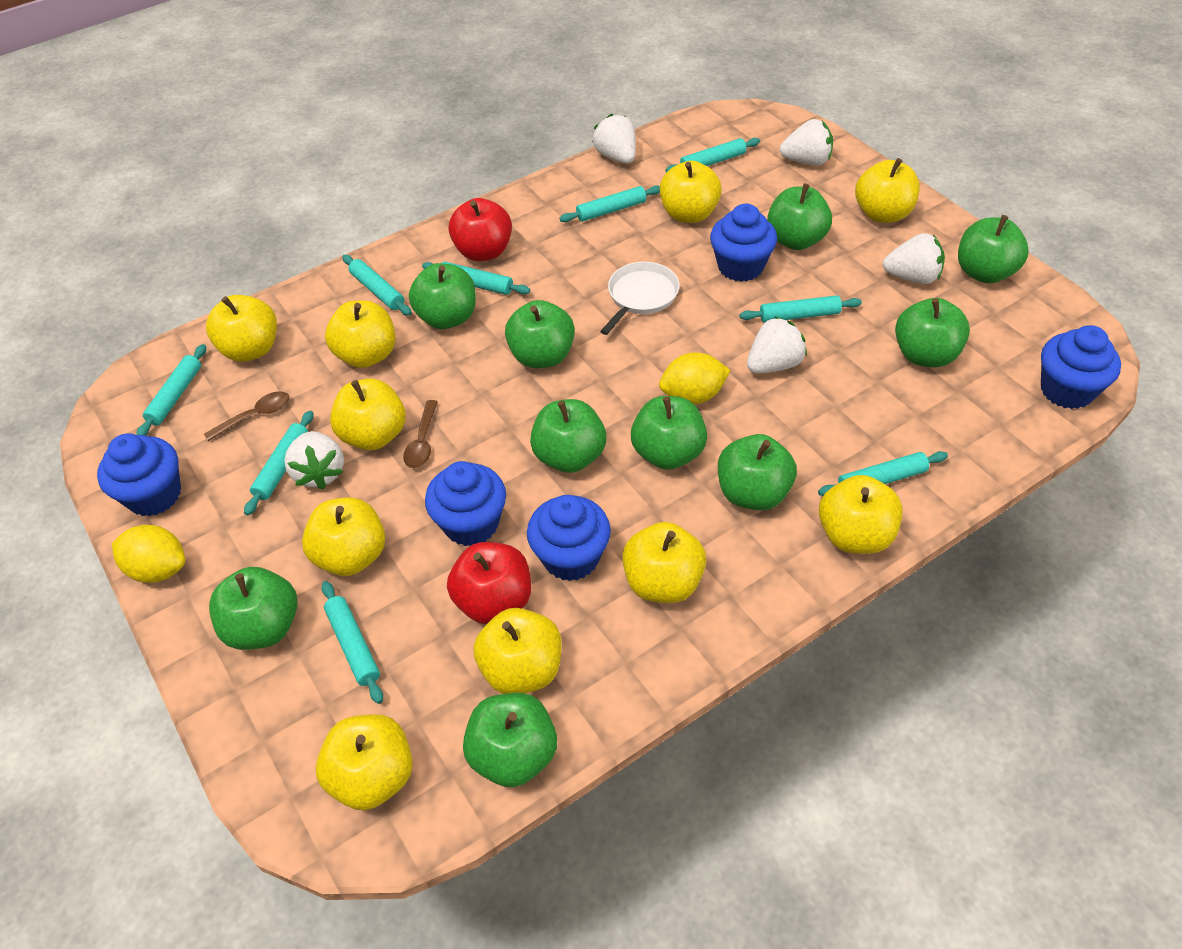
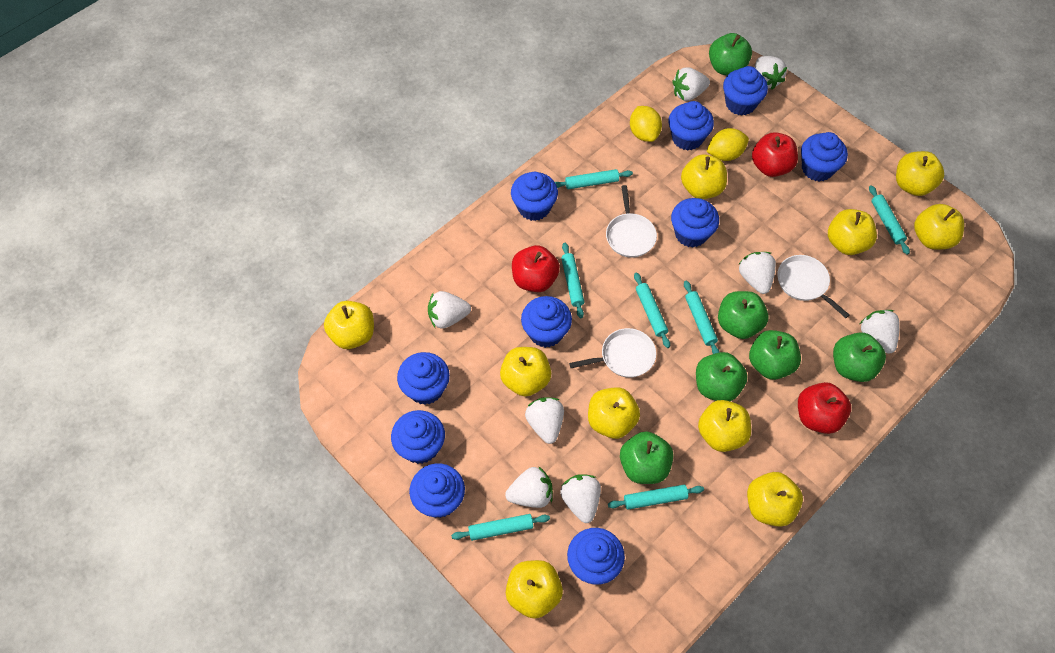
blue cupcake: [97,433,181,516] [425,461,506,546] [527,495,611,581] [710,204,777,282] [1041,325,1121,409] = 5 -> [391,410,445,464] [397,352,450,405] [409,463,465,518] [511,172,558,221] [521,296,572,348] [567,528,625,585] [668,101,714,151] [671,198,719,248] [723,66,768,115] [801,132,848,182] = 10
brown spoon: [204,391,289,441] [403,400,438,468] = 2 -> none = 0
green apple: [209,567,297,650] [409,263,476,329] [463,693,557,787] [505,300,575,368] [530,399,606,473] [631,396,707,470] [718,434,797,511] [767,183,832,250] [895,298,970,367] [958,215,1029,283] = 10 -> [620,431,673,484] [696,352,748,401] [709,33,752,75] [718,291,768,339] [749,330,801,380] [833,332,886,382] = 6
red apple: [447,542,531,624] [449,198,512,261] = 2 -> [512,245,560,292] [752,132,798,177] [798,382,851,434] = 3
turquoise rolling pin: [137,344,206,436] [244,410,313,515] [322,581,383,704] [342,255,412,316] [422,262,530,295] [560,185,660,222] [665,138,760,173] [739,295,862,323] [818,451,948,496] = 9 -> [451,514,550,541] [555,169,633,189] [561,243,584,318] [608,485,704,510] [634,273,670,348] [684,280,720,354] [869,185,910,255] = 7
white pan: [600,262,680,335] = 1 -> [569,328,656,378] [606,185,657,258] [777,255,849,318] = 3
white strawberry: [284,431,344,489] [593,114,636,164] [747,316,807,374] [780,119,833,166] [883,233,945,284] = 5 -> [428,291,471,328] [505,466,553,508] [525,397,564,444] [560,474,601,523] [672,67,710,101] [738,252,776,294] [755,56,787,90] [860,310,900,354] = 8

